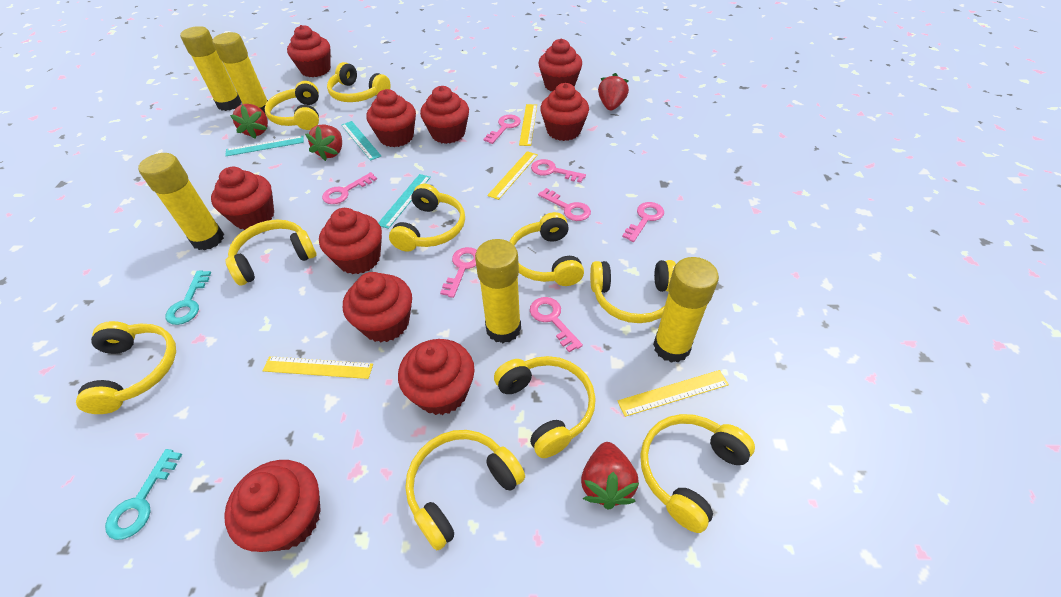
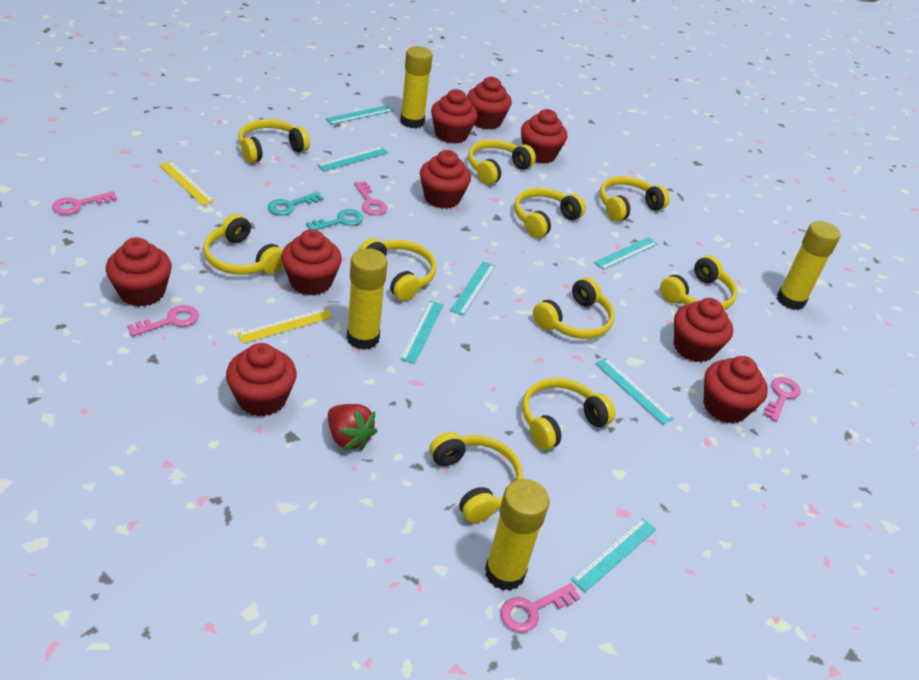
pink key: [322,172,377,204] [440,247,477,298] [483,115,521,144] [530,297,583,352] [531,159,586,183] [538,188,591,221] [622,202,664,242] = 7 -> [52,191,117,215] [128,305,199,337] [354,181,387,215] [501,583,581,633] [763,377,801,422] = 5
red cupcake: [211,167,274,230] [224,460,321,552] [287,25,331,77] [319,208,382,274] [343,272,412,342] [367,89,416,147] [398,339,475,415] [420,86,469,144] [538,39,582,91] [540,83,589,141] = 10 -> [106,237,172,307] [226,343,297,416] [281,229,342,295] [420,150,471,209] [431,89,478,144] [467,77,512,130] [521,109,568,164] [674,298,733,362] [703,356,768,423] = 9
red strawberry: [230,104,268,139] [305,124,342,161] [581,442,639,510] [598,73,629,110] = 4 -> [328,404,377,451] = 1
turquoise ruler: [225,136,304,156] [341,121,381,161] [378,174,431,229] = 3 -> [317,147,388,171] [325,105,393,125] [400,301,443,364] [450,262,495,316] [571,518,656,592] [594,237,658,270] [595,358,674,425] = 7
yellow glue stick: [138,153,224,250] [180,26,241,111] [213,32,268,115] [475,239,521,343] [653,257,719,363] = 5 -> [347,248,388,350] [400,46,433,128] [485,479,550,591] [777,221,841,310] = 4
yellow ruler: [263,356,373,379] [487,151,538,200] [519,104,537,146] [618,370,729,417] = 4 -> [159,161,214,205] [237,308,333,344] = 2

